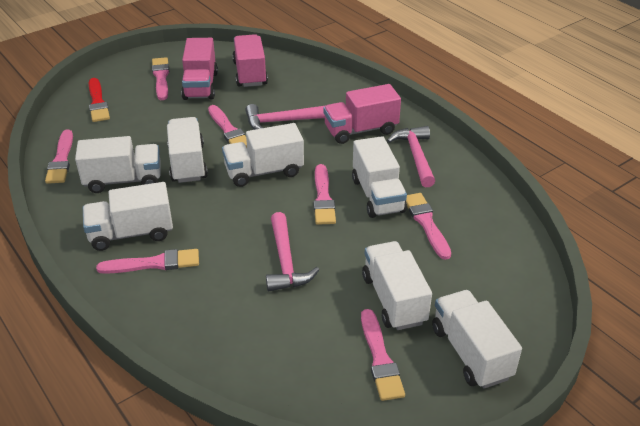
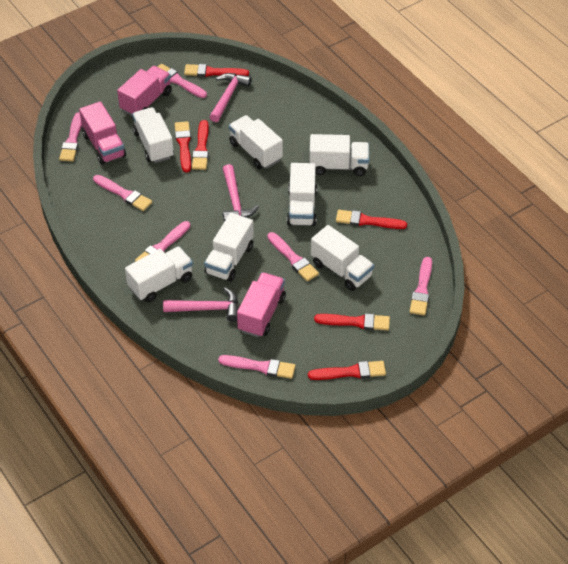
red brush: [89,78,110,122] = 1 -> [175,121,191,173] [184,64,249,77] [192,120,209,170] [308,361,386,380] [314,313,390,330] [336,210,407,229] = 6

